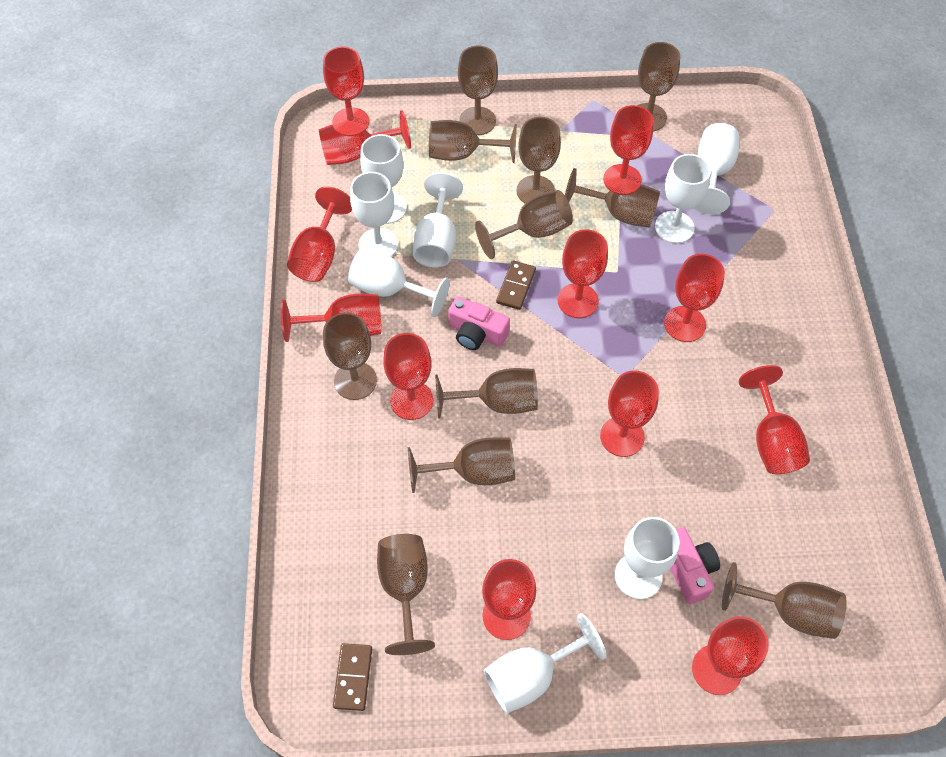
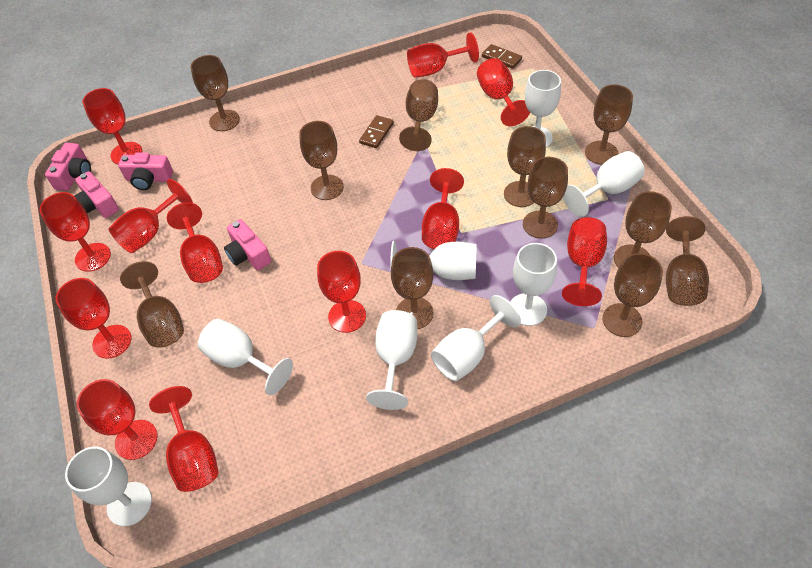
pink camera: [448,296,510,350] [670,527,720,604] = 2 -> [45,143,91,191] [74,171,119,218] [118,152,173,190] [224,219,271,270] = 4

